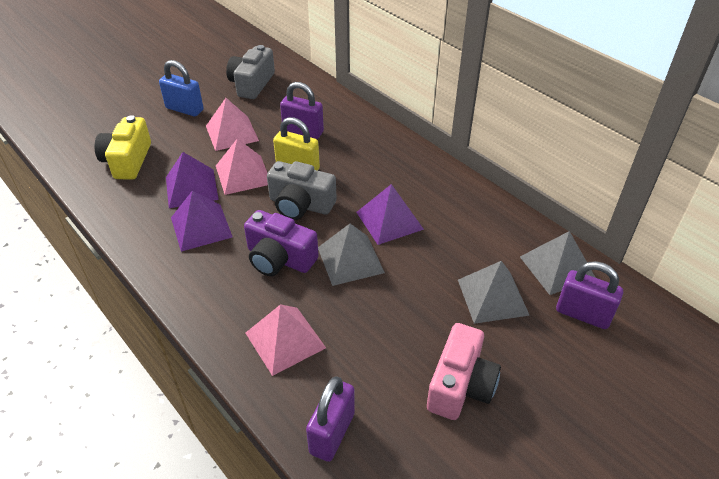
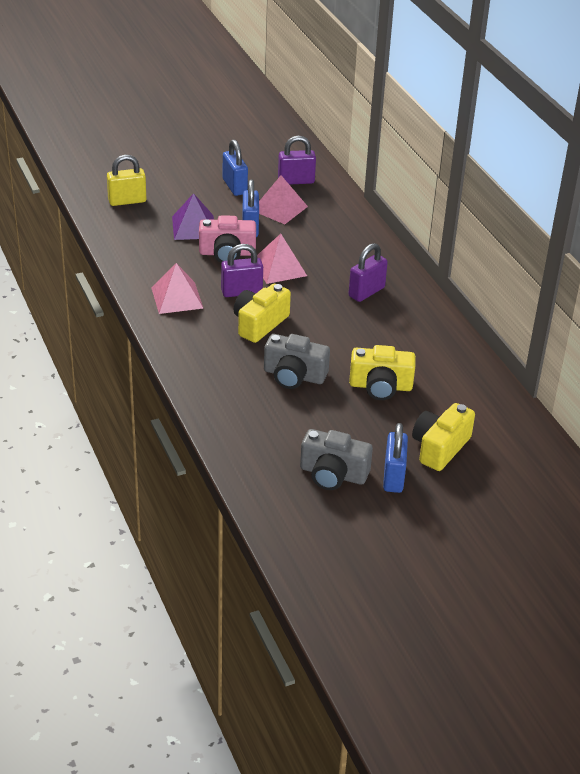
blue padlock: [159,60,204,116] = 1 -> [223,139,248,196] [242,179,259,237] [383,423,408,493] = 3
grey pyramid: [318,224,385,286] [458,261,530,324] [520,231,596,295] = 3 -> none = 0
purple camera: [244,210,319,276] = 1 -> none = 0
purple pyramid: [166,152,219,208] [171,191,233,252] [356,184,424,245] = 3 -> [172,193,214,240] = 1
yellow camera: [94,115,151,180] = 1 -> [234,284,291,343] [349,345,416,400] [412,403,475,471] = 3

